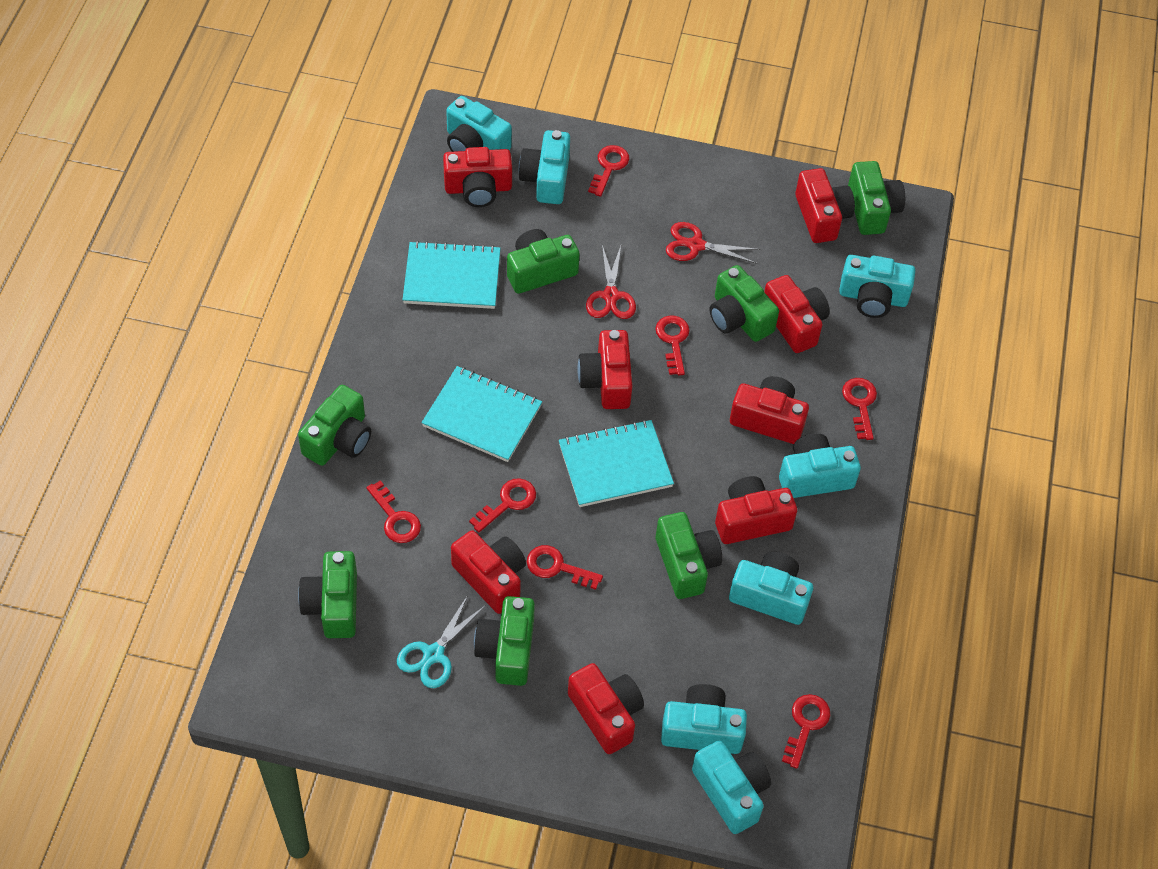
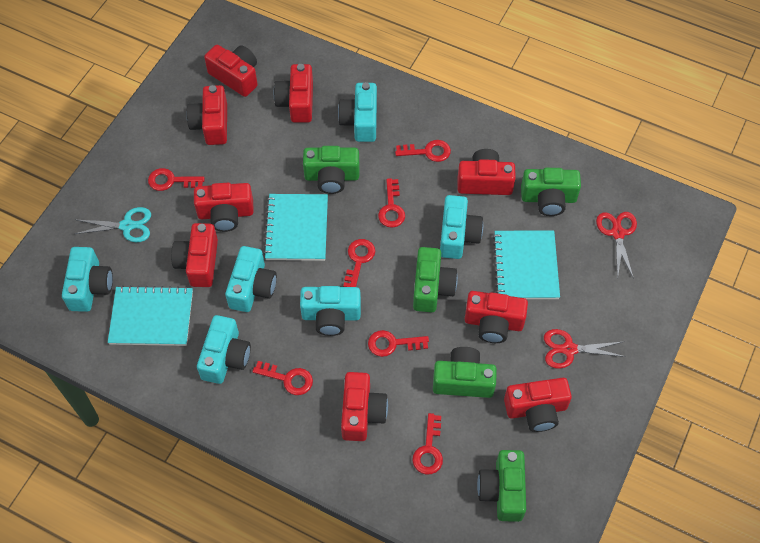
green camera: [298,385,371,466] [298,551,357,638] [474,596,535,686] [507,229,580,294] [656,512,722,599] [710,265,779,342] [848,161,905,235] = 7 -> [303,146,359,194] [413,247,458,312] [433,347,497,398] [477,450,526,522] [521,168,581,216] = 5
red camera: [443,147,512,207] [451,530,526,614] [568,663,644,754] [577,330,632,409] [715,476,797,544] [730,376,809,444] [764,275,830,353] [795,168,855,243] = 8 -> [171,223,218,287] [186,85,227,145] [194,183,254,232] [204,45,258,97] [274,64,313,123] [341,372,388,441] [457,149,516,195] [465,291,528,343] [504,378,572,432] = 9
turquoise camera: [446,96,512,152] [518,130,570,204] [661,684,747,754] [692,740,771,834] [729,552,813,625] [779,433,861,498] [839,255,916,318] = 7 -> [62,247,113,312] [197,315,251,384] [225,246,277,312] [300,286,361,336] [338,82,377,142] [440,195,483,259] = 6

